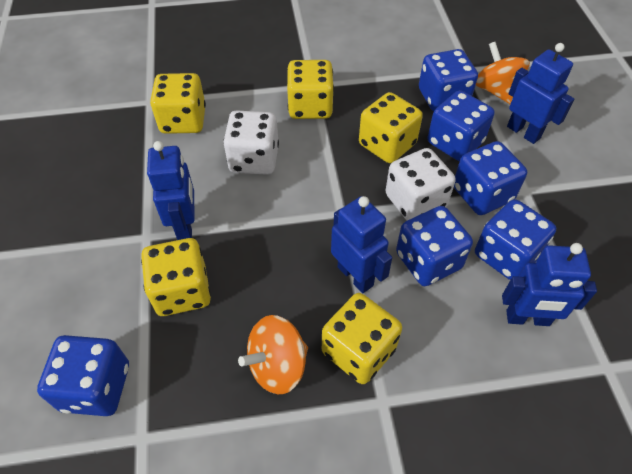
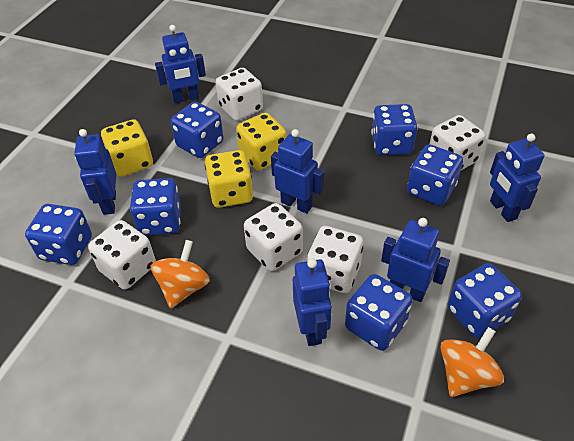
blue dice: [37,335,129,416] [396,206,473,286] [419,49,478,111] [428,90,495,161] [454,141,527,215] [475,199,556,280] = 6 -> [25,204,92,265] [130,178,181,235] [171,102,224,158] [345,274,413,351] [371,104,418,156] [407,144,463,206] [448,263,522,338] = 7
blue robot: [147,141,195,240] [331,196,392,293] [502,243,597,326] [507,43,574,144] = 4 -> [74,129,116,215] [155,25,206,103] [271,129,324,213] [293,258,332,346] [381,218,450,302] [490,134,545,222] = 6
white dice: [223,110,279,175] [385,148,456,220] = 2 -> [88,220,156,290] [216,68,263,121] [244,203,303,271] [307,226,364,293] [430,115,486,170] = 5
yellow dice: [141,238,211,316] [150,73,206,134] [287,60,334,119] [322,293,402,384] [359,92,423,163] = 5 -> [101,119,153,177] [205,150,253,208] [236,113,287,171] = 3

